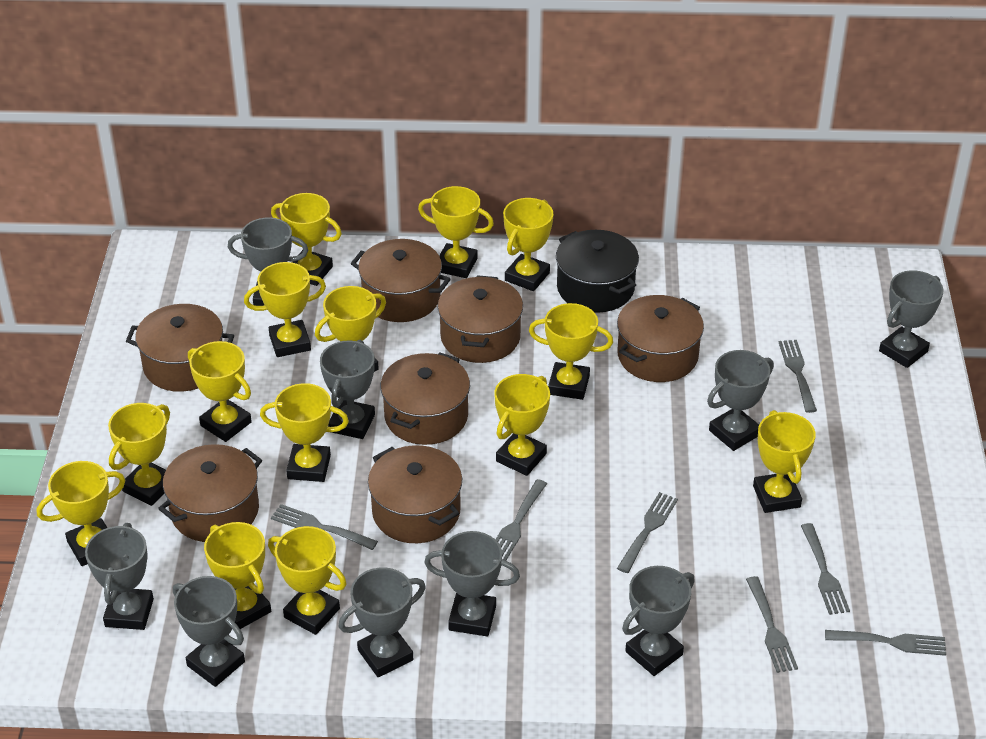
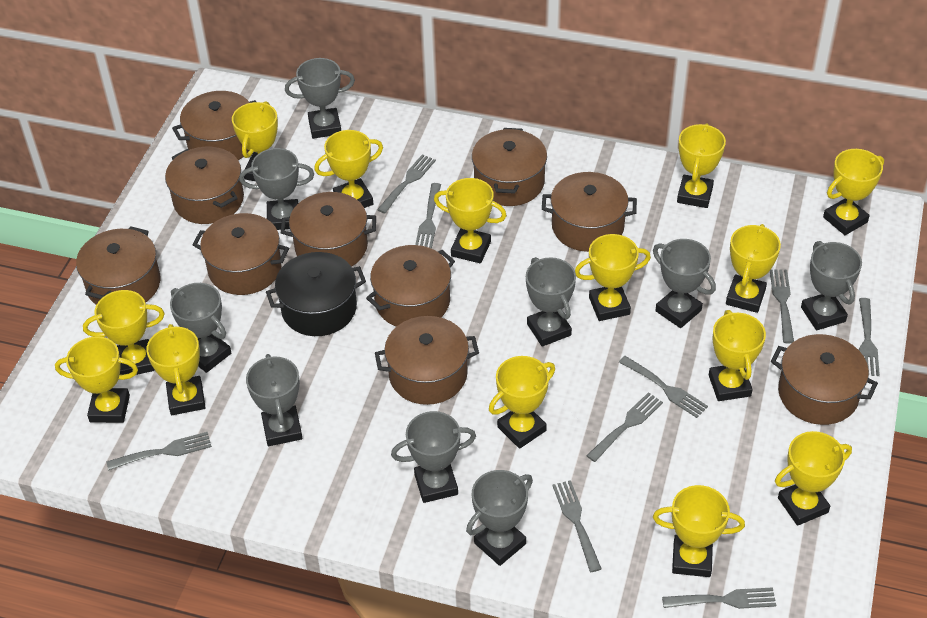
brown pot: [126,304,234,392] [158,444,262,542] [351,239,451,322] [368,445,462,543] [381,352,470,445] [438,275,523,363] [617,295,704,382] = 7 -> [76,226,161,305] [165,147,244,224] [172,91,256,160] [192,213,289,295] [281,192,376,267] [366,245,455,327] [375,316,479,405] [472,128,547,206] [542,172,637,252] [771,334,878,425] = 10
grey fork: [271,504,378,550] [495,479,547,560] [617,492,678,573] [746,576,798,673] [779,340,817,413] [801,523,850,615] [825,630,946,656] = 7 -> [107,432,212,471] [377,154,436,213] [415,183,441,249] [552,480,602,572] [586,392,663,462] [619,356,708,418] [662,587,776,609] [770,269,794,343] [859,298,880,376] = 9

